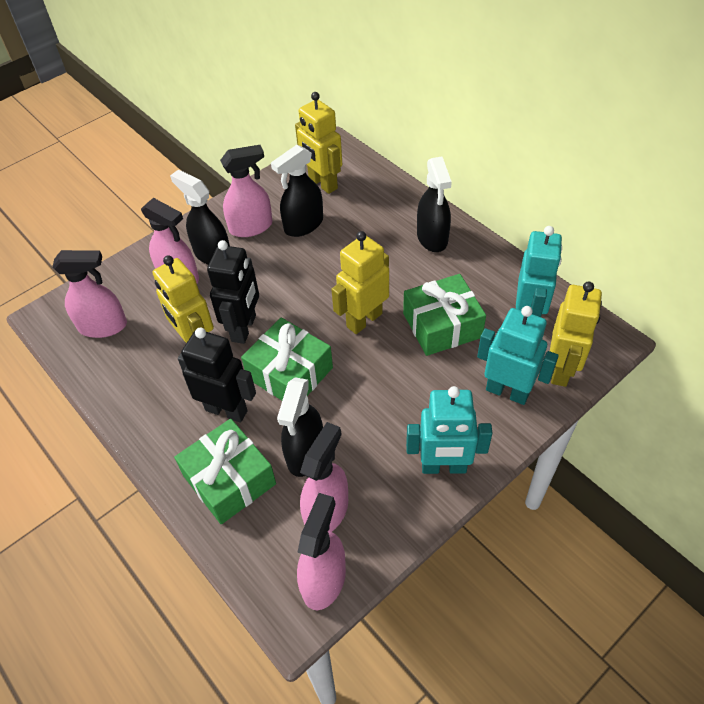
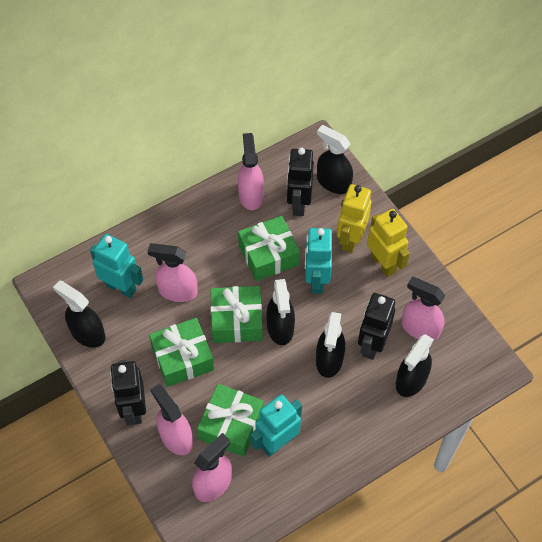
black robot: [178,327,256,423] [207,240,259,344] = 2 -> [110,360,146,425] [287,148,314,216] [358,293,395,360] = 3
black spray bottle: [170,170,230,265] [271,145,323,237] [277,377,323,477] [417,157,452,252] = 4 -> [53,280,106,348] [266,279,295,345] [316,312,345,378] [317,125,353,194] [396,334,434,397] = 5
green gift: [174,419,276,524] [241,318,333,400] [403,274,486,356] = 3 -> [149,318,214,387] [197,384,264,457] [210,286,263,343] [238,216,300,281] = 4
yellow robot: [153,255,214,343] [295,92,342,194] [331,231,389,334] [550,281,602,387] = 4 -> [337,184,372,253] [367,209,410,277] = 2

